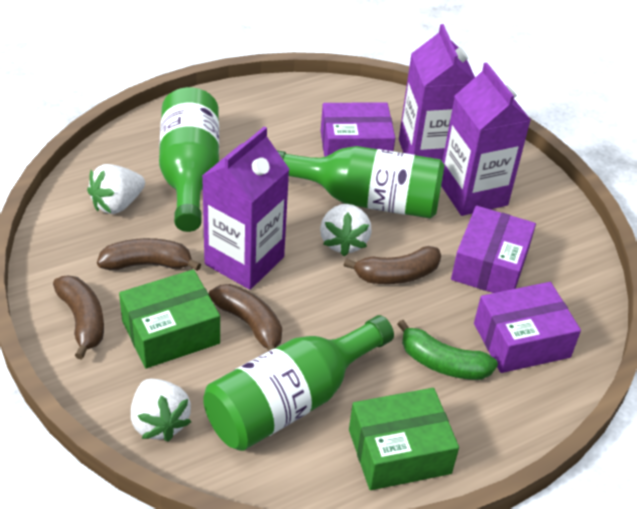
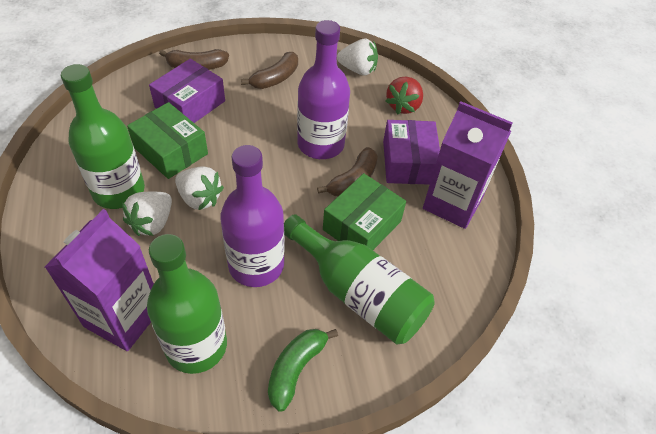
brown banana: [53,275,104,360] [97,238,201,271] [209,284,282,352] [344,246,441,284] = 4 -> [159,49,229,70] [241,52,298,89] [317,147,378,196] = 3
purple bottle: none = 0 -> [220,145,285,287] [297,20,350,159] = 2
purple box: [321,102,395,157] [451,206,536,293] [474,282,581,373] = 3 -> [149,59,225,123] [383,120,440,185] = 2
purple carton: [202,126,290,290] [399,24,475,161] [441,62,531,216] = 3 -> [45,209,154,351] [423,101,513,229] = 2
red strawberry: none = 0 -> [386,77,423,114] = 1

